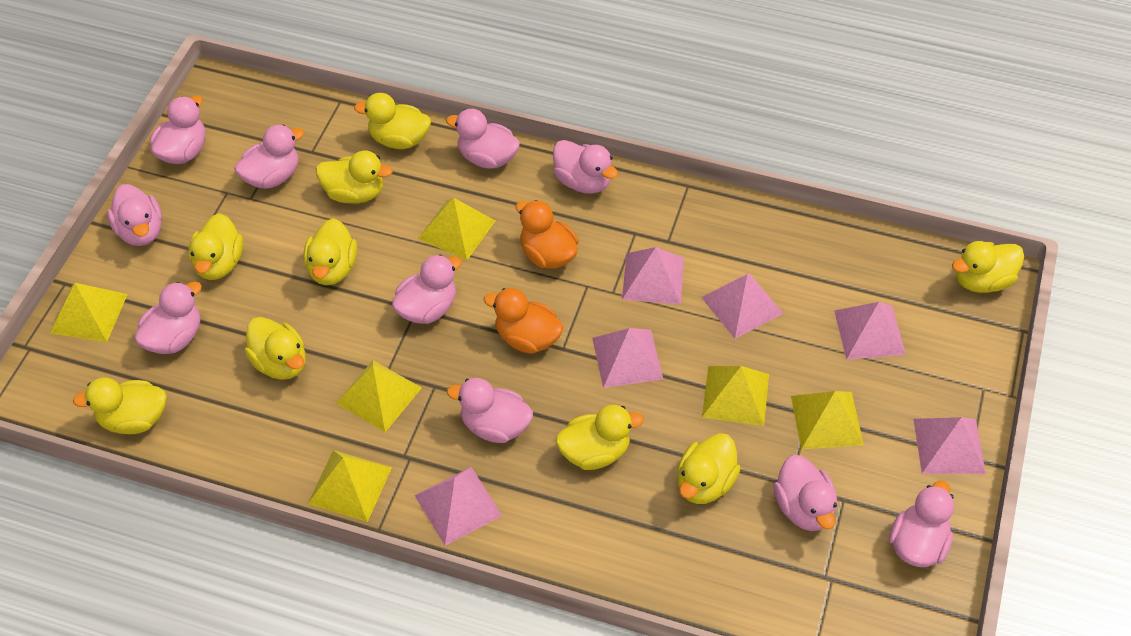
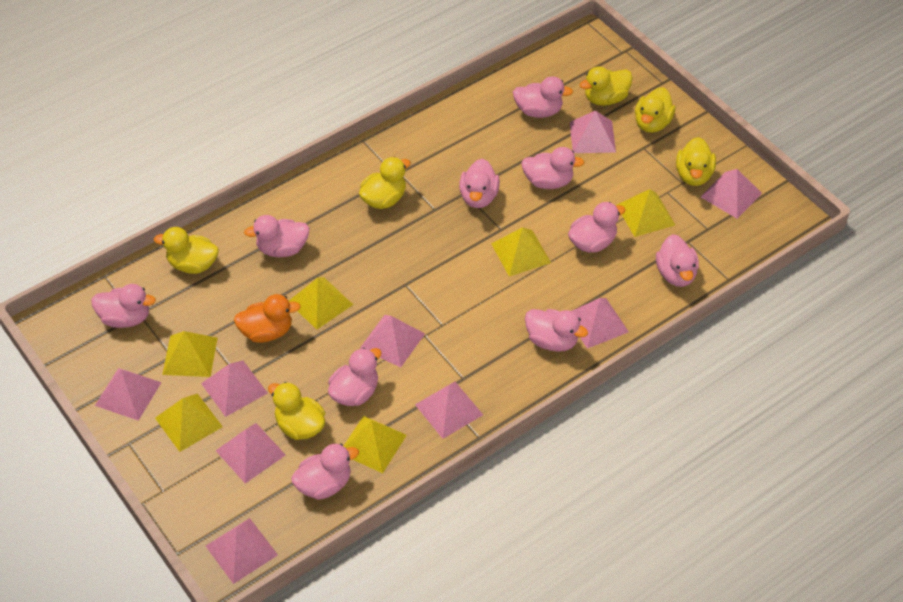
orange duck: [483,288,563,354] [516,200,579,269] = 2 -> [234,294,301,343] = 1
pink pyramid: [415,467,502,546] [592,328,663,388] [622,247,684,305] [701,273,784,339] [834,302,906,360] [913,417,986,474] = 6 -> [95,368,162,421] [201,361,268,417] [206,518,278,584] [216,423,286,484] [360,315,425,368] [415,382,483,439] [570,110,616,153] [572,298,629,349] [701,169,762,219] = 9
yellow duck: [73,377,167,434] [189,213,243,280] [244,317,306,380] [304,218,357,285] [316,151,393,204] [354,93,431,149] [556,405,644,470] [677,433,741,504] [952,241,1024,293] = 9 -> [154,227,219,274] [268,382,325,440] [359,157,411,209] [579,67,633,106] [635,87,675,133] [676,137,716,186] = 6

